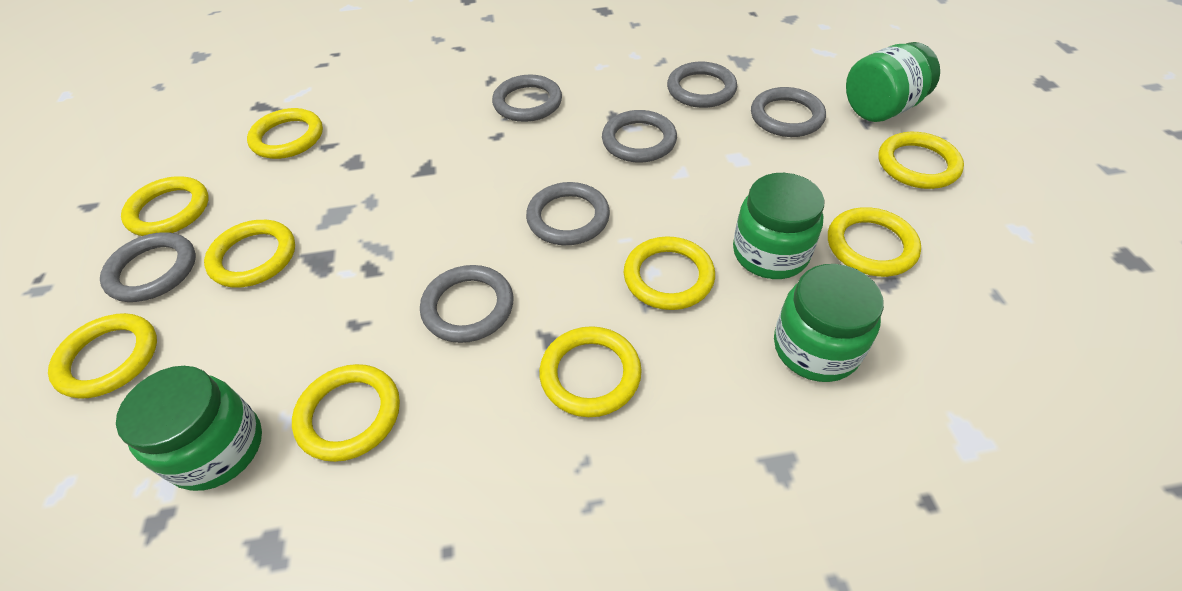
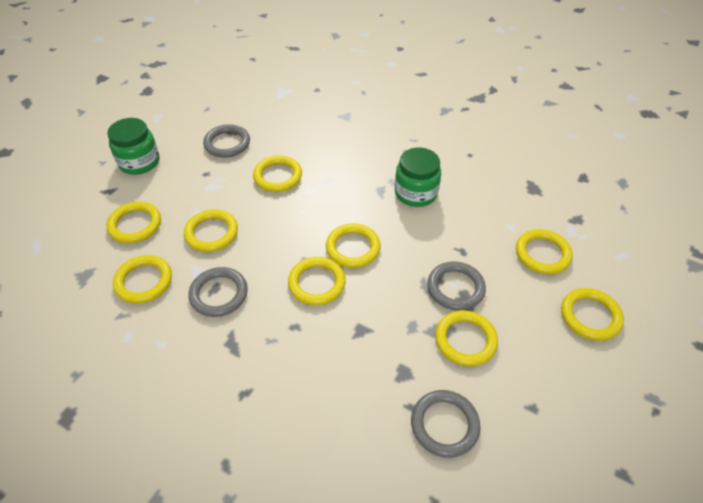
green jar: [116,366,262,491] [733,173,824,279] [774,264,884,382] [846,42,940,122] = 4 -> [107,118,160,175] [395,148,441,207] = 2
grey ring: [100,232,196,302] [420,265,513,343] [492,74,562,122] [526,182,610,245] [602,110,677,163] [667,62,737,108] [751,87,826,137] = 7 -> [189,267,248,317] [203,124,250,158] [411,390,480,458] [427,261,486,311] = 4

